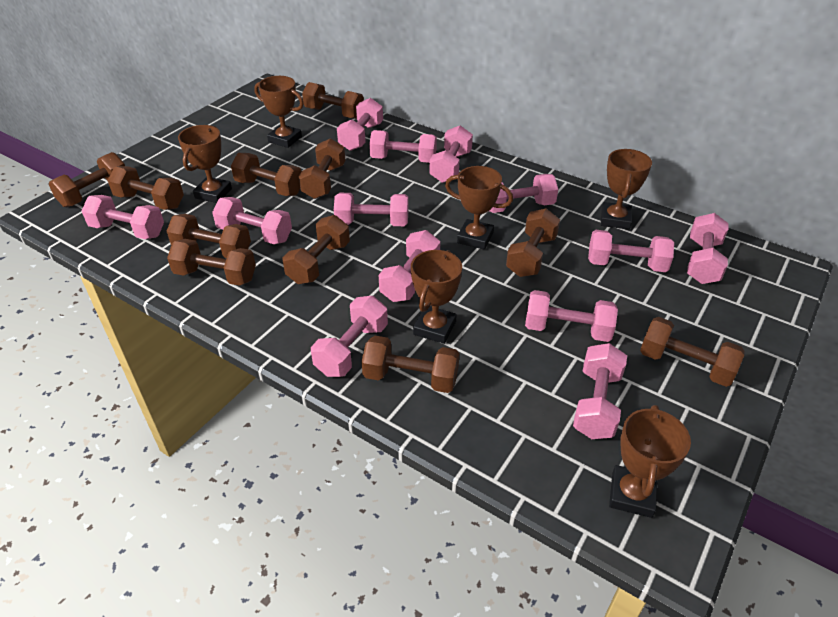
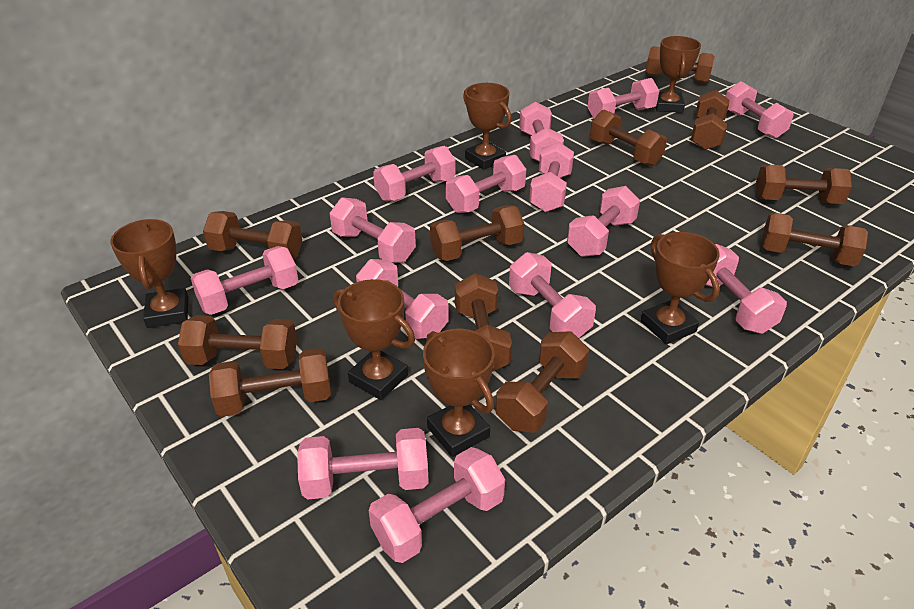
pink dumbbell: [82,195,164,239] [212,197,292,244] [311,296,388,377] [334,193,409,226] [337,98,383,151] [369,130,437,163] [379,230,440,302] [429,125,473,183] [488,174,558,213] [525,290,618,342] [573,343,627,439] [588,230,674,272] [687,213,728,284] = 13 -> [191,246,298,315] [297,428,429,500] [330,197,416,263] [356,259,449,339] [369,447,505,563] [373,146,456,201] [446,155,526,213] [509,252,596,338] [519,102,564,162] [529,142,574,212] [567,186,640,257] [587,78,659,119] [706,244,787,334] [726,81,794,139] = 14

